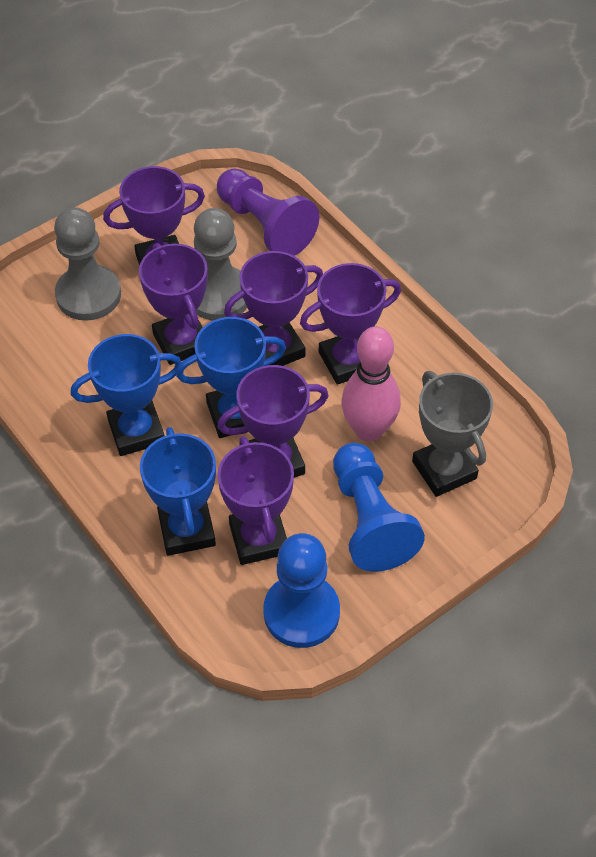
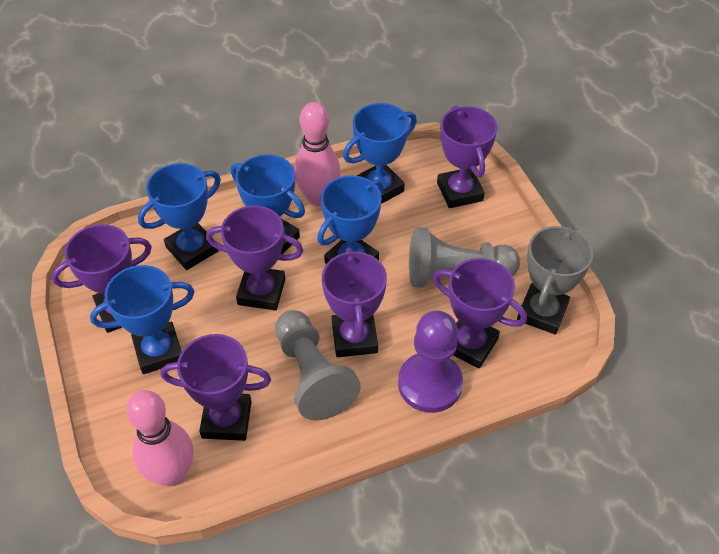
blue pawn: [263,533,340,648] [333,443,425,572] = 2 -> none = 0
blue trophy: [71,334,182,456] [140,427,216,556] [176,317,286,438] = 3 -> [90,265,195,374] [138,163,221,270] [231,154,305,254] [317,175,384,264] [343,103,417,204] = 5
pink bowling pin: [341,326,401,441] = 1 -> [126,390,194,487] [294,102,341,206] = 2

